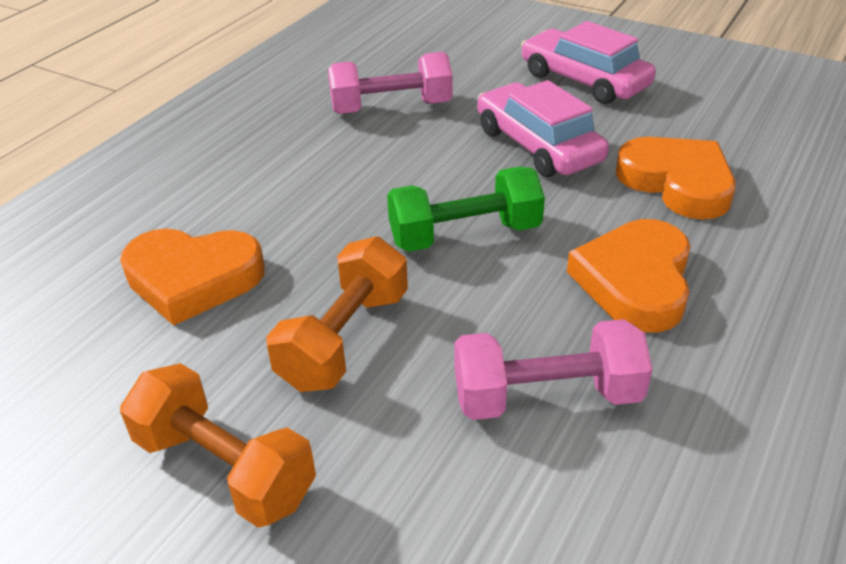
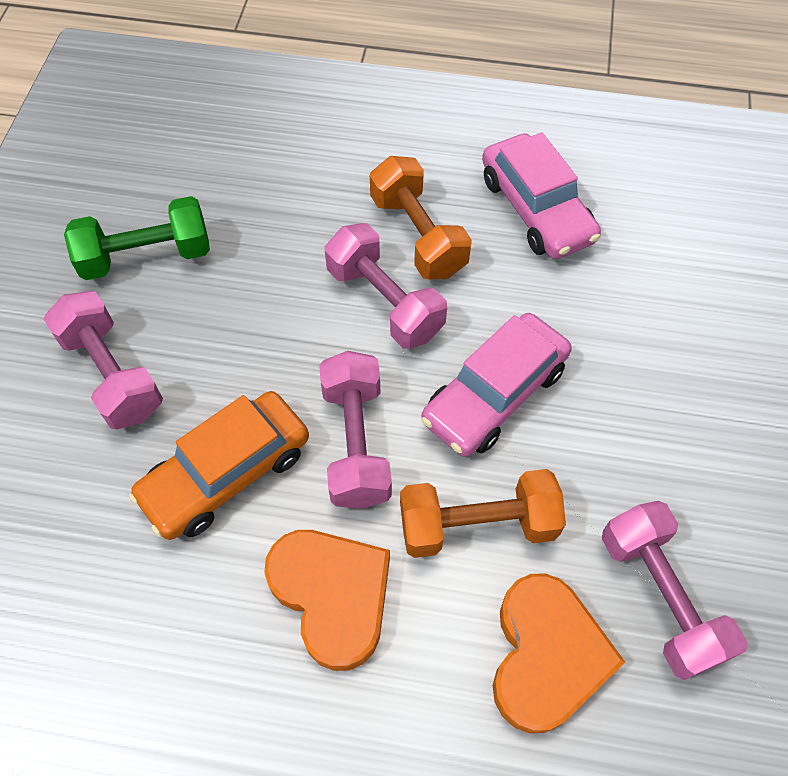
orange car: none = 0 -> [129,391,309,540] = 1
orange heart: [120,229,265,326] [567,219,691,333] [615,137,736,220] = 3 -> [264,530,390,671] [493,573,625,734] = 2
pink dumbbell: [328,52,453,114] [454,319,653,420] = 2 -> [43,291,163,429] [319,351,392,509] [325,223,447,349] [602,501,747,680] = 4

